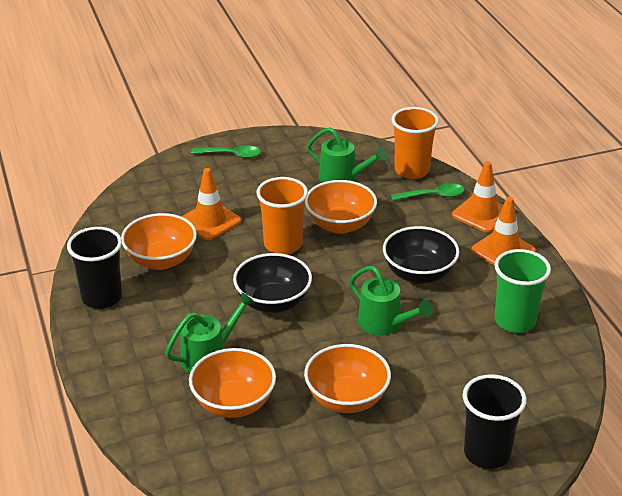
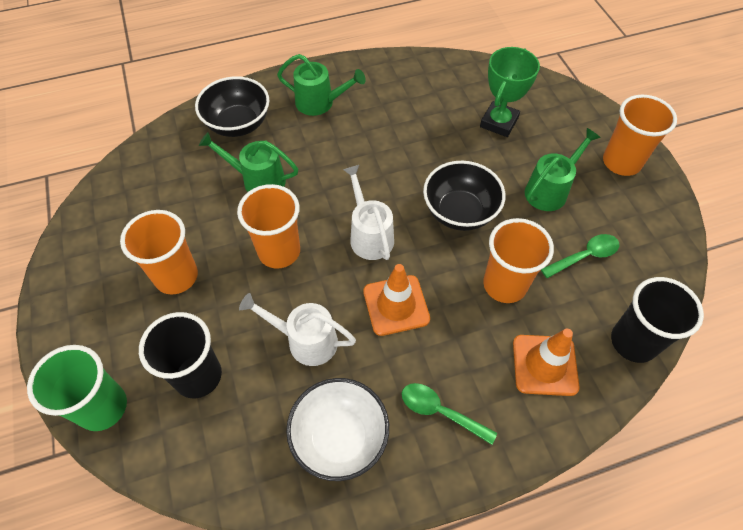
green trophy: none = 0 -> [480,47,540,137] = 1
orange bowl: [121,213,197,270] [189,348,276,418] [304,344,391,413] [305,180,377,234] = 4 -> none = 0
orange cup: [256,177,308,254] [391,107,439,179] = 2 -> [120,210,198,295] [237,184,300,268] [483,218,554,303] [603,95,677,176] = 4
orange traffic cone: [181,168,241,240] [452,161,503,233] [471,197,536,266] = 3 -> [363,264,430,336] [513,329,579,396] = 2
white bowl: none = 0 -> [286,378,389,481] = 1
white watering can: none = 0 -> [239,293,356,366] [343,165,394,260] = 2

